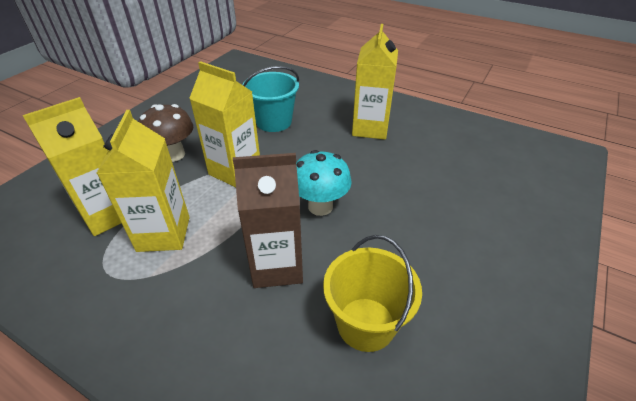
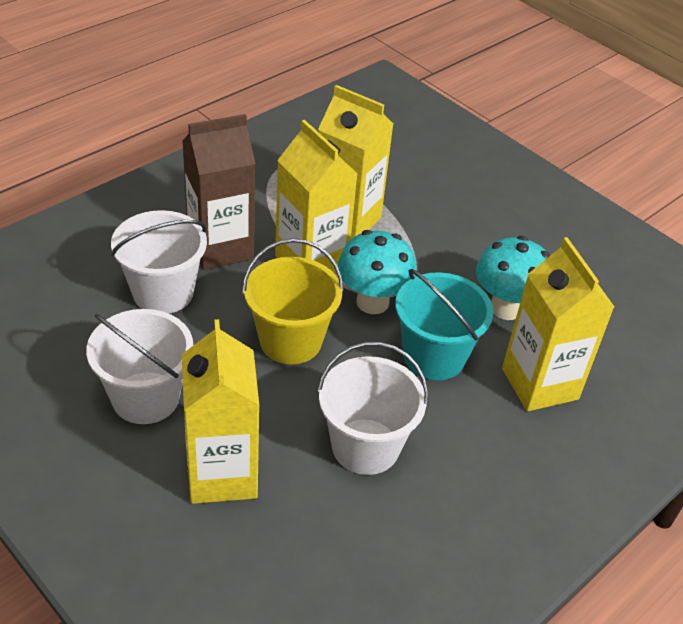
brown mushroom: [138,104,194,162] = 1 -> none = 0
turquoise mushroom: [296,150,352,216] = 1 -> [338,230,417,314] [476,236,550,320] = 2
white bucket: none = 0 -> [86,309,193,424] [111,210,207,314] [317,342,428,475] = 3

